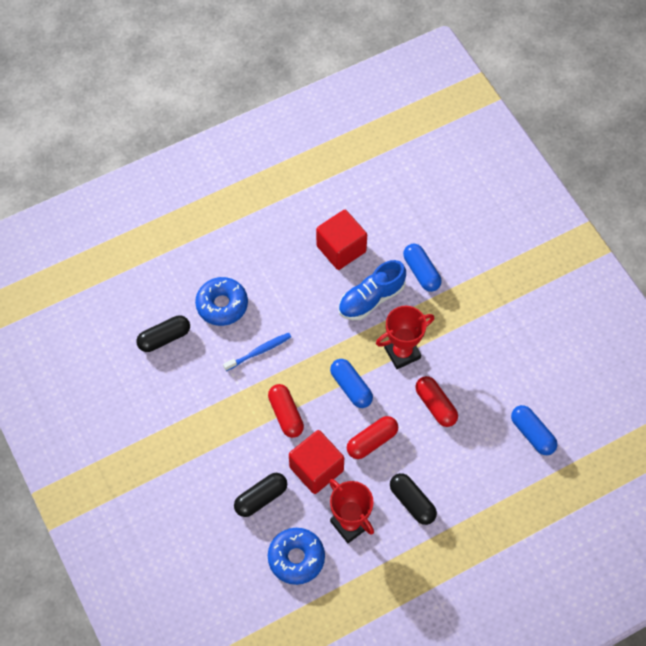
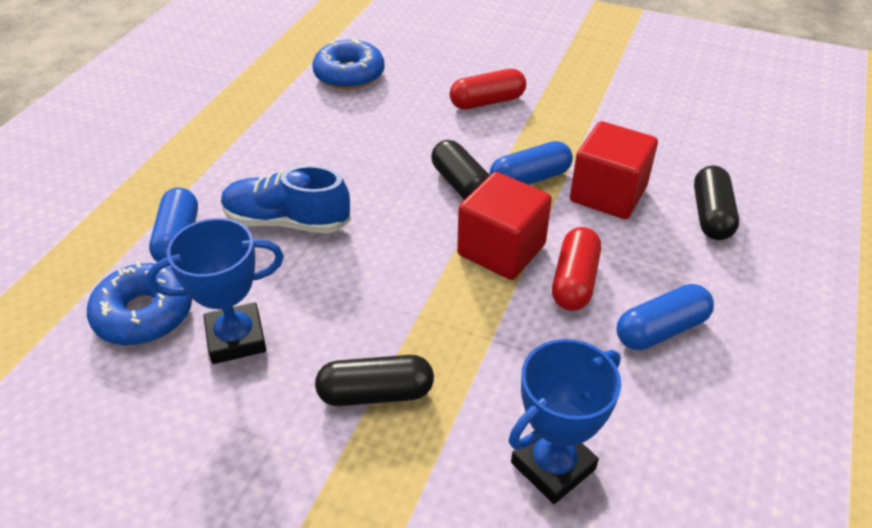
blue toothbrush: [223,333,291,371] = 1 -> none = 0
blue trophy: none = 0 -> [147,218,284,364] [509,339,621,504] = 2
red capsule: [268,384,304,438] [347,416,398,459] [415,376,458,427] = 3 -> [450,69,526,110] [552,227,601,311] = 2
red trophy: [329,479,374,543] [376,306,434,369] = 2 -> none = 0

